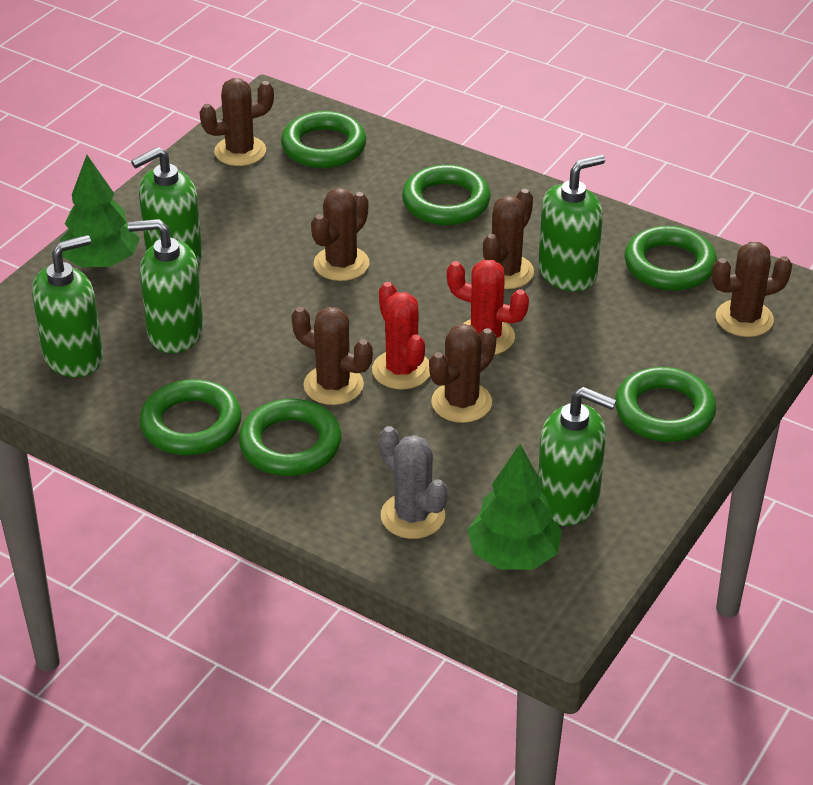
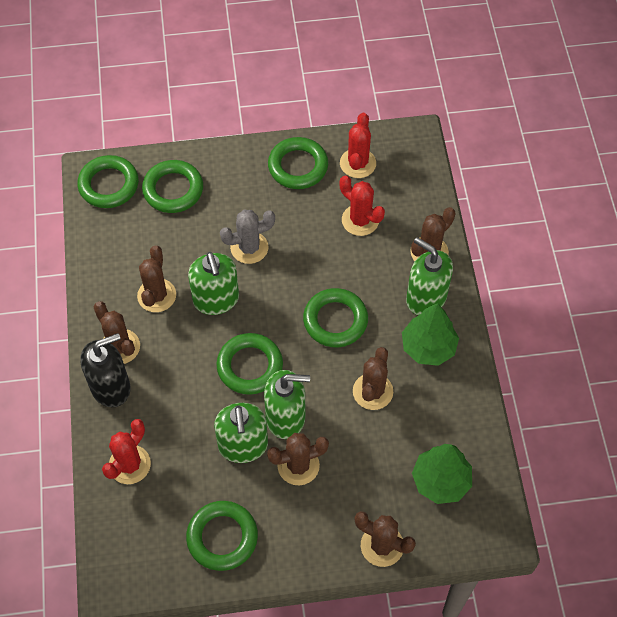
black soap dispenser: none = 0 -> [80,333,131,407] = 1
green soap dispenser: [32,235,103,377] [128,219,204,353] [131,147,203,266] [538,155,605,292] [538,387,616,526] = 5 -> [188,252,239,315] [214,403,268,463] [264,370,310,439] [406,237,453,315] = 4
red cactus: [372,282,430,389] [447,260,529,355] = 2 -> [102,419,151,484] [340,113,376,178] [340,175,385,236] = 3

